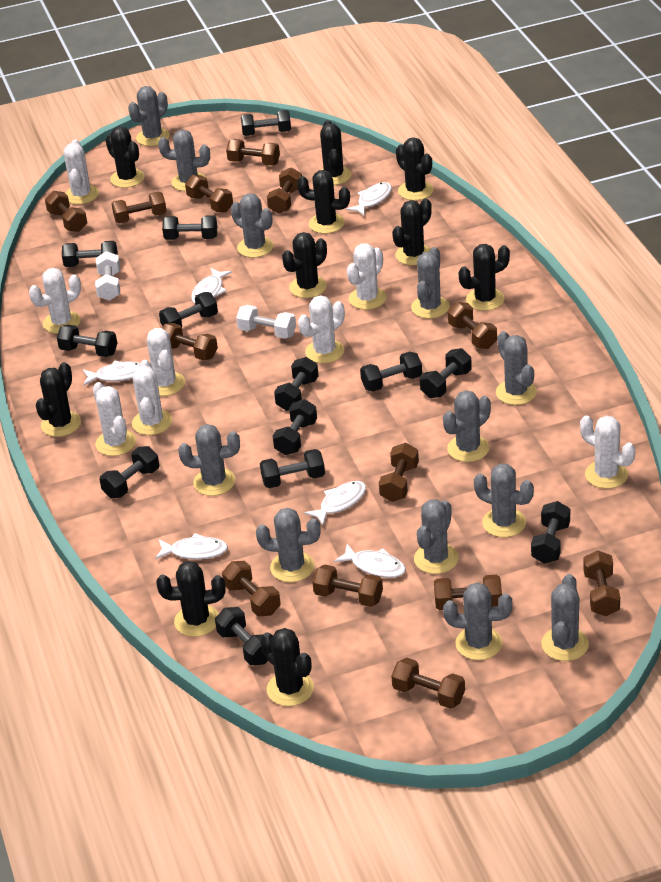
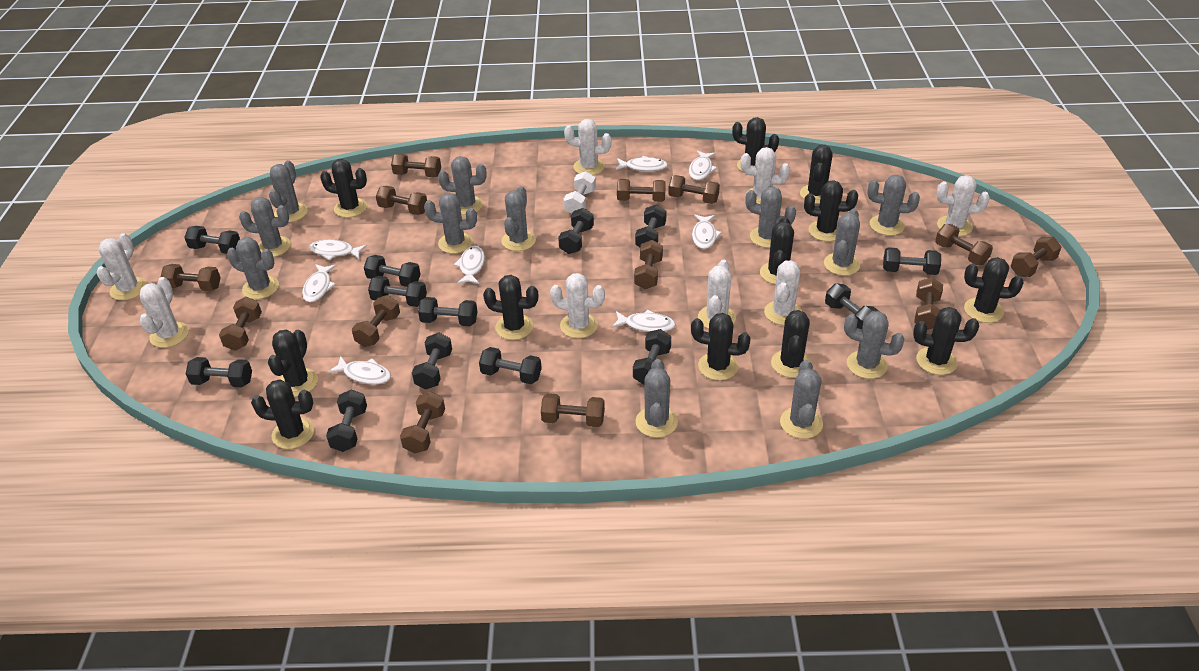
black cactus: [36,362,81,437] [106,126,145,188] [156,561,226,637] [260,628,314,706] [282,232,327,298] [297,170,350,234] [320,120,351,185] [392,198,432,265] [396,137,433,201] [459,244,510,311] = 10 -> [251,379,314,449] [268,330,318,397] [320,159,367,218] [483,275,538,340] [691,313,751,380] [732,117,779,173] [760,217,794,284] [771,310,811,378] [800,145,833,204] [804,180,858,241] [913,307,979,375] [964,257,1023,323] = 12
white dumbbell: [95,251,120,301] [236,305,296,339] = 2 -> [564,171,596,214] = 1
white fish: [83,361,141,385] [155,533,228,559] [191,268,232,303] [304,481,366,525] [334,544,406,578] [346,182,392,216] = 6 -> [302,264,337,303] [309,240,367,260] [328,356,391,385] [454,246,485,284] [612,309,675,332] [615,156,668,172] [689,151,717,180] [692,214,722,249] = 8

